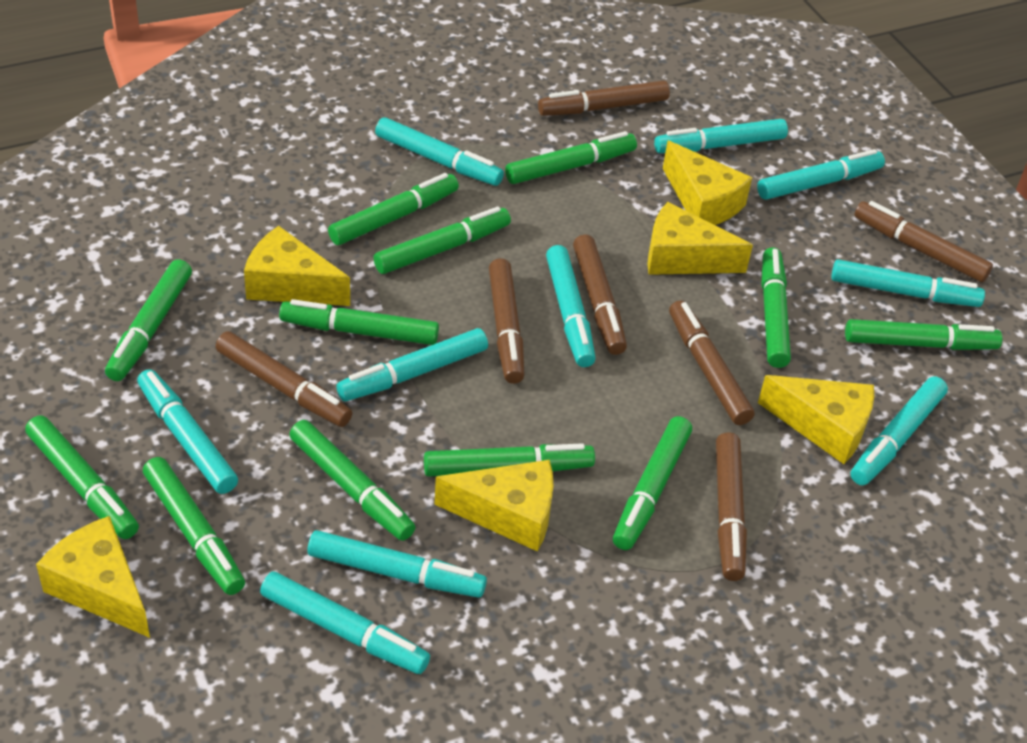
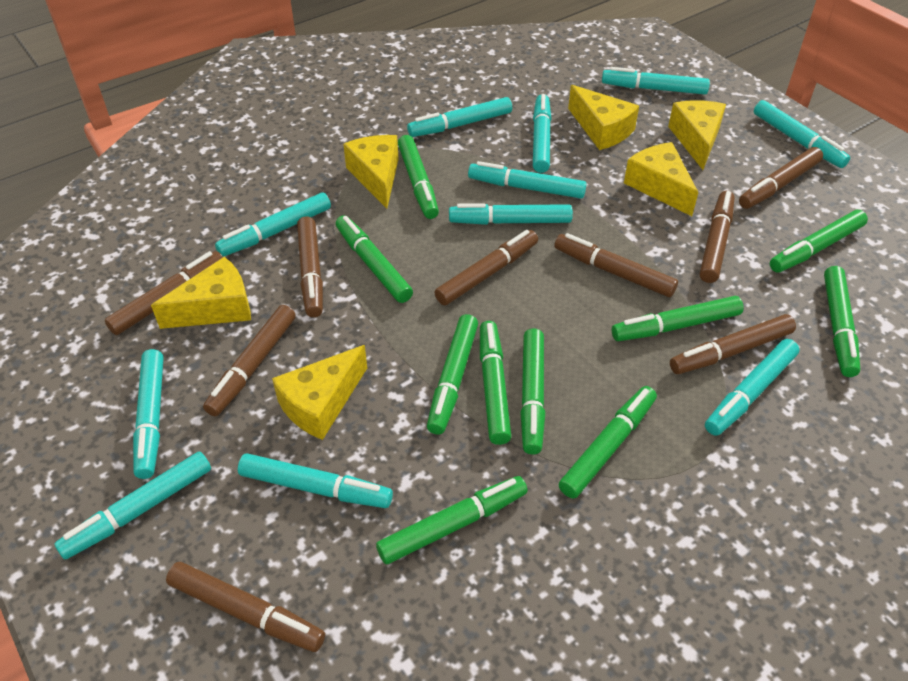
brown marker: [216,331,352,427] [489,258,524,384] [538,81,670,116] [573,234,627,355] [669,300,754,425] [716,432,747,581] [854,201,993,282] = 7 -> [105,251,223,335] [166,562,325,652] [203,305,296,416] [297,216,323,317] [434,230,538,305] [554,233,678,297] [670,314,796,374] [700,191,735,283] [739,147,823,209] = 9
green marker: [25,415,139,539] [105,259,192,381] [143,457,245,595] [279,299,439,345] [289,420,416,541] [328,173,459,245] [373,207,511,274] [424,444,595,477] [505,131,637,184] [613,416,692,550] [762,247,791,368] [845,319,1002,350] = 12 -> [336,215,413,303] [376,476,528,564] [398,135,439,219] [427,314,478,435] [480,321,512,445] [520,328,545,455] [558,386,657,499] [612,296,744,341] [770,210,868,273] [824,266,860,377] = 10
turquoise marker: [137,369,238,494] [260,572,430,674] [308,530,487,598] [336,328,488,401] [375,117,504,186] [546,245,596,367] [654,119,788,153] [757,149,885,200] [831,259,985,307] [850,376,948,485] = 10 -> [55,451,211,559] [133,349,163,479] [215,193,331,257] [238,453,393,508] [407,97,512,137] [449,203,573,225] [468,161,587,199] [533,94,551,173] [602,67,710,94] [705,339,800,436] [754,100,850,168] = 11

